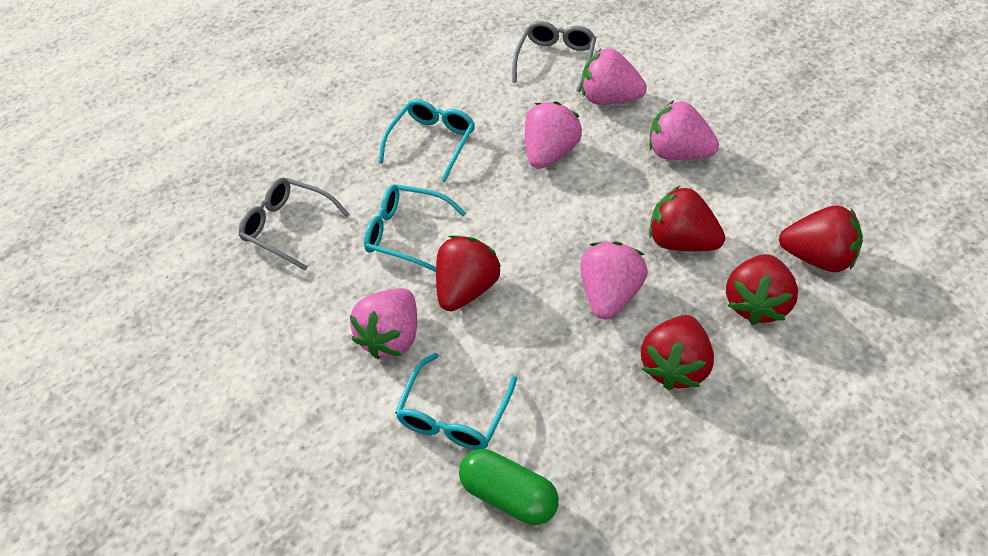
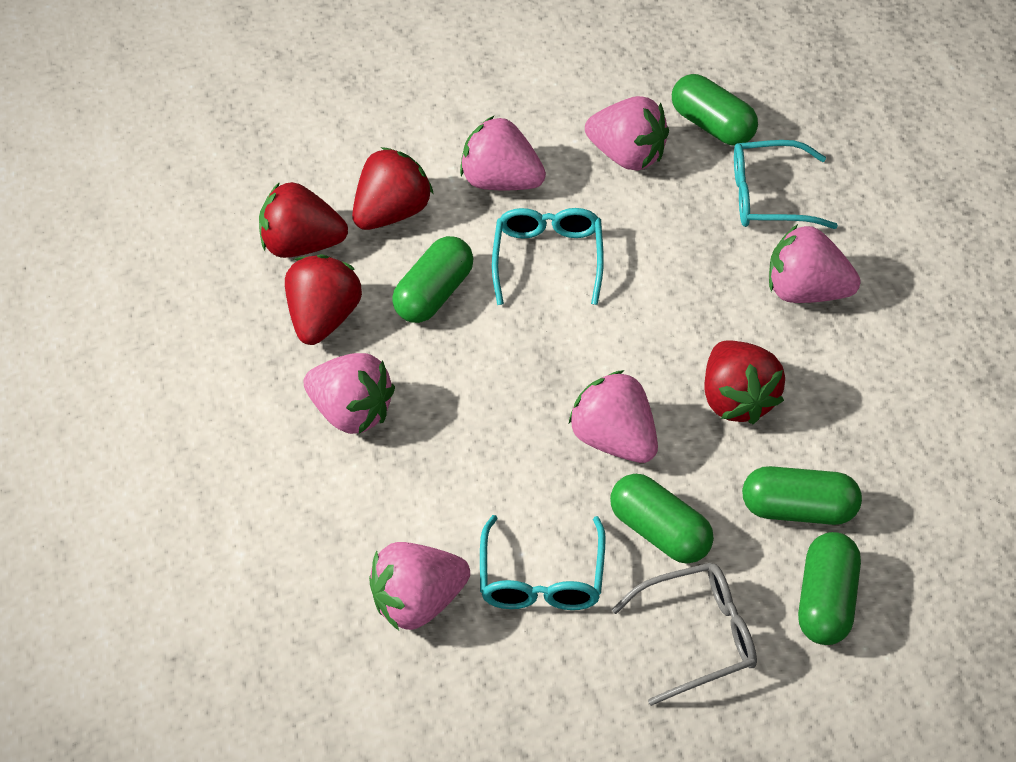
green capsule: [459,449,559,525] = 1 -> [392,236,474,323] [610,474,714,564] [672,74,758,146] [742,466,862,525] [798,532,861,645] = 5
grey glasses: [239,178,350,271] [512,21,596,92] = 2 -> [611,563,757,706] = 1
pink strawberry: [350,288,417,359] [525,101,582,169] [580,241,648,320] [582,49,647,105] [649,100,719,160] = 5 -> [304,353,395,434] [369,542,470,631] [460,116,546,190] [569,370,658,463] [585,96,669,171] [769,224,860,303] = 6
red strawberry: [436,235,501,311] [641,315,714,390] [649,186,725,251] [726,254,798,325] [779,206,863,272] = 5 -> [259,182,348,258] [285,254,362,345] [352,147,434,230] [704,340,785,424] = 4

